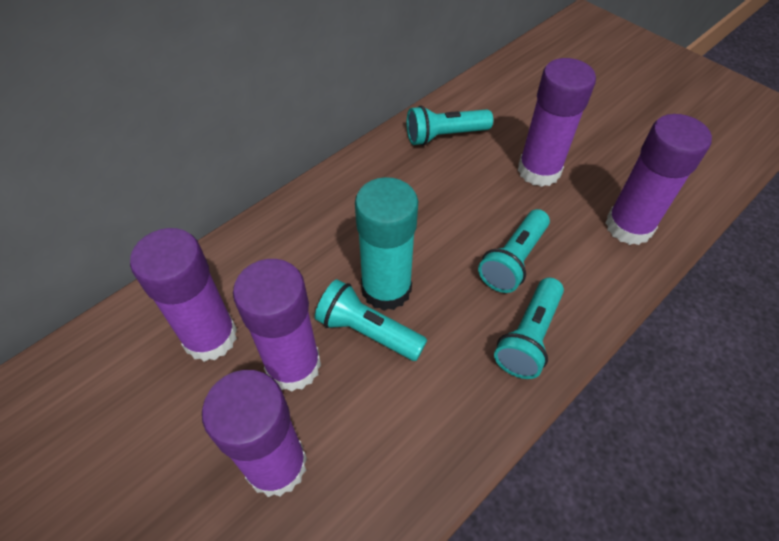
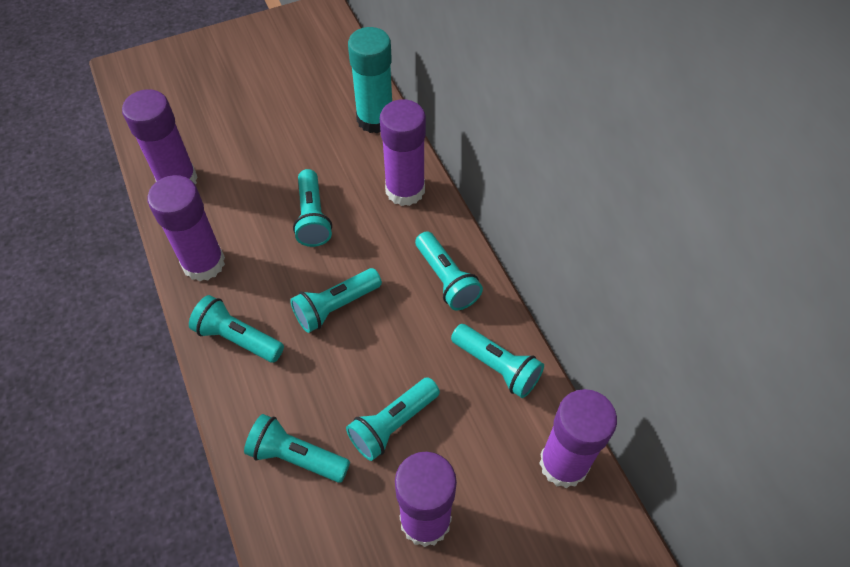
turquoise flashlight: [315,279,427,361] [407,106,493,146] [478,209,550,293] [494,278,564,379] = 4 -> [189,295,284,363] [244,414,350,483] [290,268,382,333] [293,169,332,247] [346,377,440,461] [415,231,483,311] [451,324,544,398] = 7

